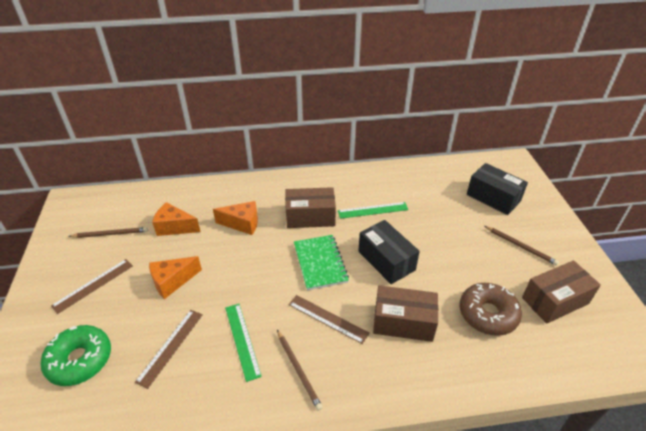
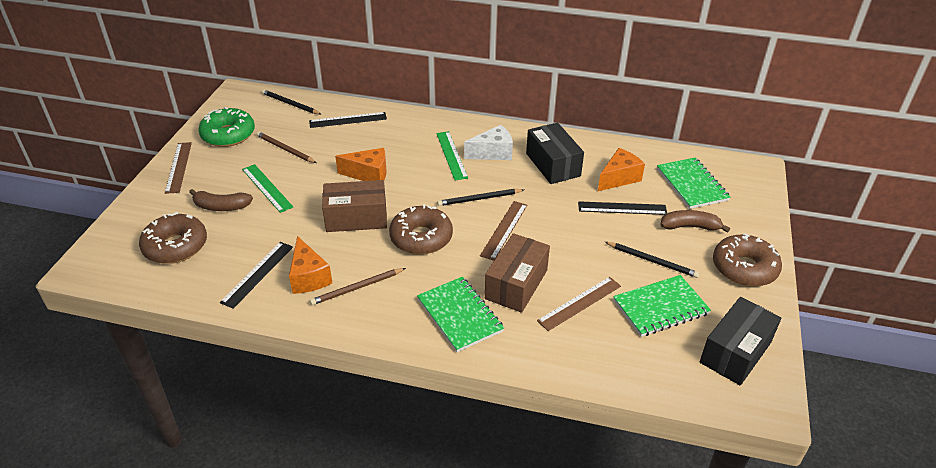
black pencil: none = 0 -> [262,89,321,114] [437,189,524,206] [605,242,700,278] = 3
black ruler: none = 0 -> [220,242,293,309] [309,112,387,128] [578,201,667,215] = 3
brown banana: none = 0 -> [189,189,253,211] [660,210,730,233] = 2
brown box: [285,187,336,228] [373,285,438,342] [522,260,601,324] = 3 -> [322,180,387,232] [485,233,550,313] = 2
brown donut: [459,283,522,336] = 1 -> [139,212,207,264] [389,204,453,255] [713,233,782,287] = 3
brown pencil: [68,227,148,238] [277,330,323,411] [484,226,559,266] = 3 -> [256,132,317,163] [310,268,406,305] = 2
green notebook: [294,235,349,290] = 1 -> [417,277,504,352] [613,275,711,337] [657,157,731,209] = 3
white cheese: none = 0 -> [464,125,513,160] = 1

